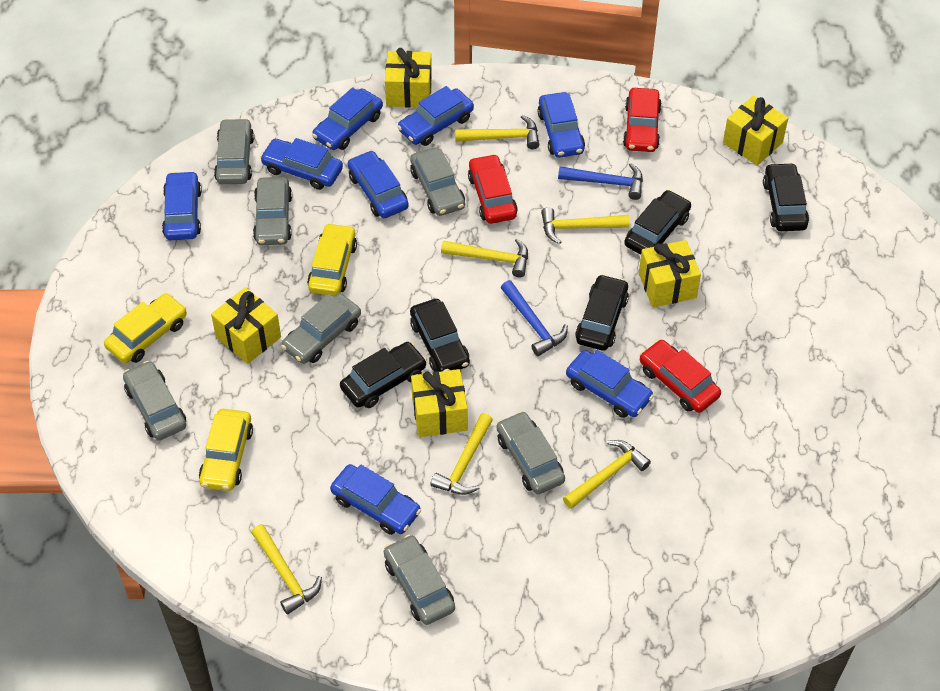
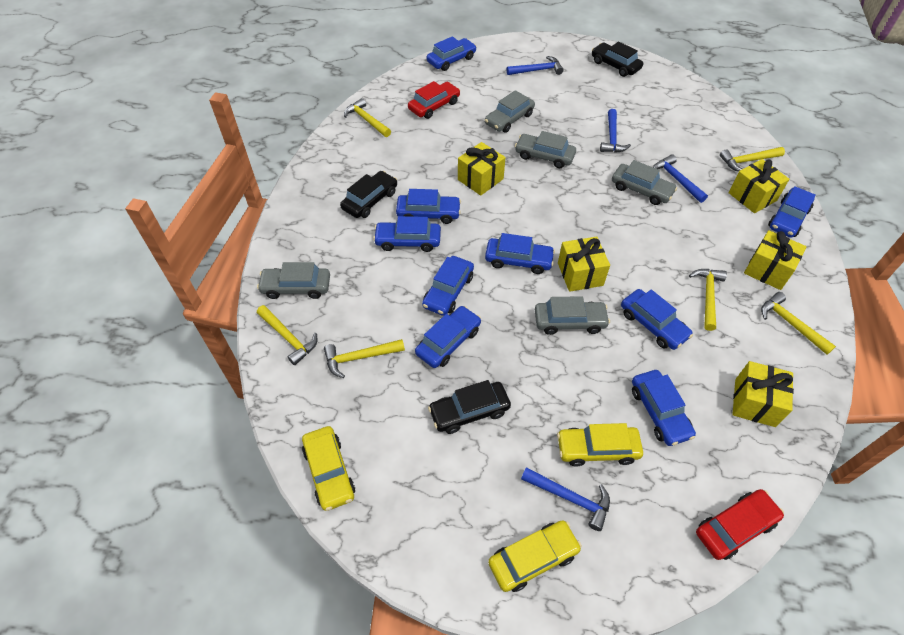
black car: [340,342,427,408] [410,299,470,372] [575,274,629,351] [624,190,691,255] [763,163,809,231] = 5 -> [340,171,397,218] [428,380,511,434] [592,41,643,77] = 3
blue car: [162,171,202,240] [260,138,343,190] [312,87,383,150] [330,464,421,535] [348,150,409,218] [397,86,474,146] [537,92,585,158] [566,350,654,418] = 8 -> [373,216,441,252] [396,189,461,224] [415,306,481,368] [422,256,474,316] [427,36,477,71] [485,233,555,274] [621,289,693,350] [632,370,696,446] [768,186,816,238] = 9
blue hammer: [501,280,568,356] [558,163,643,200] = 2 -> [507,56,564,75] [521,467,610,531] [600,109,631,153] [653,154,708,203] = 4
grey car: [123,361,186,440] [214,118,254,184] [253,177,292,245] [281,293,361,364] [384,535,455,625] [410,147,465,216] [497,411,565,494] = 7 -> [257,262,330,299] [485,90,535,133] [515,131,576,168] [535,296,610,335] [612,160,677,205] = 5
red car: [468,154,518,224] [623,88,662,152] [640,339,721,413] = 3 -> [408,81,460,119] [696,489,784,560] = 2

